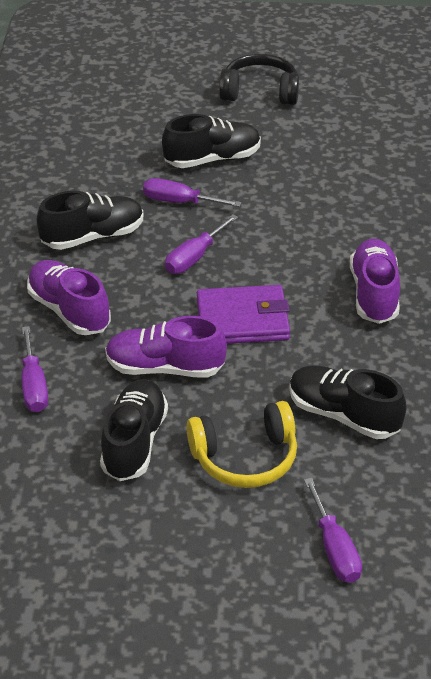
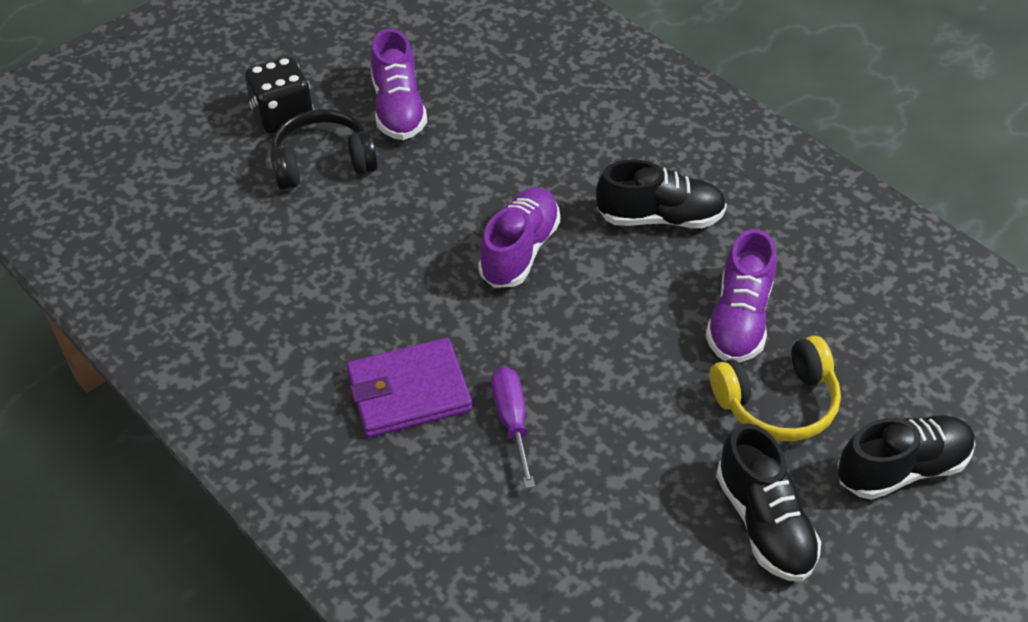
black dice: none = 0 -> [245,57,314,133] = 1
black shoe: [37,191,143,250] [100,379,168,481] [162,114,261,168] [289,365,407,439] = 4 -> [596,160,727,228] [716,423,821,582] [837,415,975,500] = 3
purple screwdriver: [22,326,48,412] [143,178,242,207] [165,215,238,274] [304,478,362,583] = 4 -> [491,367,535,488] = 1

